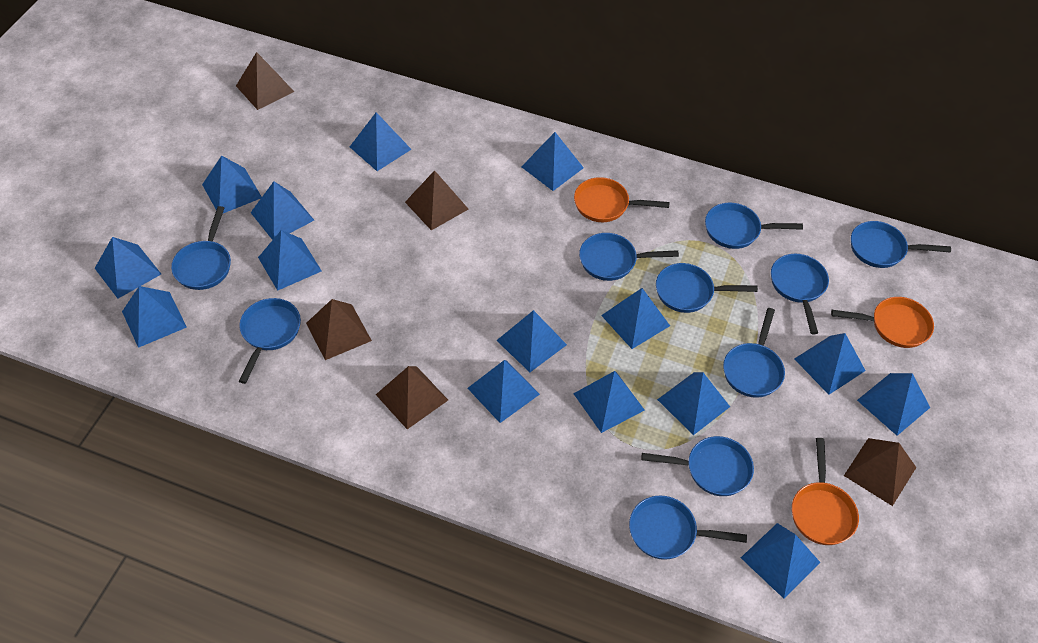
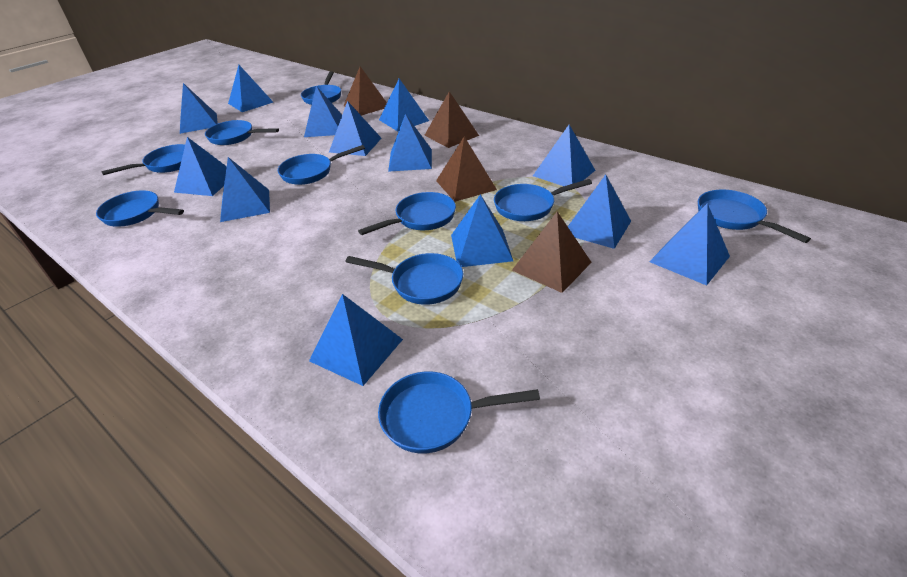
blue pyramid: [95,237,161,298] [122,286,187,348] [202,155,262,213] [251,182,314,240] [258,230,322,291] [350,112,412,171] [467,360,540,423] [496,310,567,372] [521,132,584,191] [573,371,644,433] [601,288,670,349] [657,372,730,435] [741,523,821,599] [794,333,866,395] [857,373,930,436] = 15 -> [174,137,227,196] [180,83,218,134] [220,157,270,222] [228,65,273,112] [304,86,342,137] [309,294,403,386] [329,101,382,156] [379,79,429,131] [388,114,432,172] [451,194,513,267] [533,125,595,186] [568,174,631,249] [649,203,730,285] = 13
brown pyramid: [236,52,294,110] [306,299,372,360] [376,366,448,429] [405,170,468,230] [844,438,916,506] = 5 -> [344,66,387,116] [425,91,479,148] [436,137,497,202] [512,212,592,293] = 4
orange pan: [574,177,670,222] [792,438,859,545] [831,297,934,348] = 3 -> none = 0

